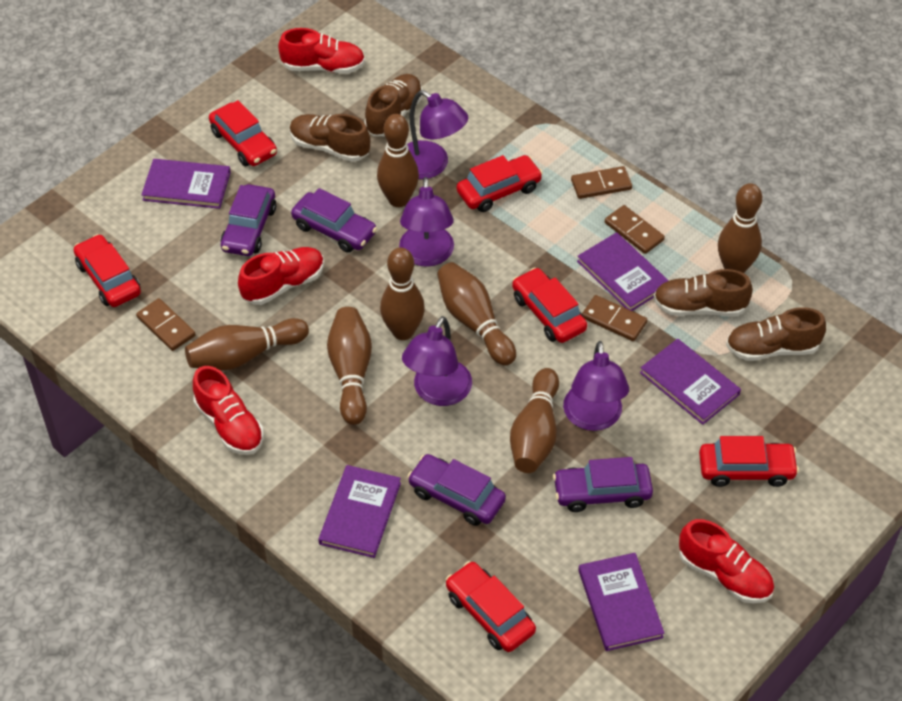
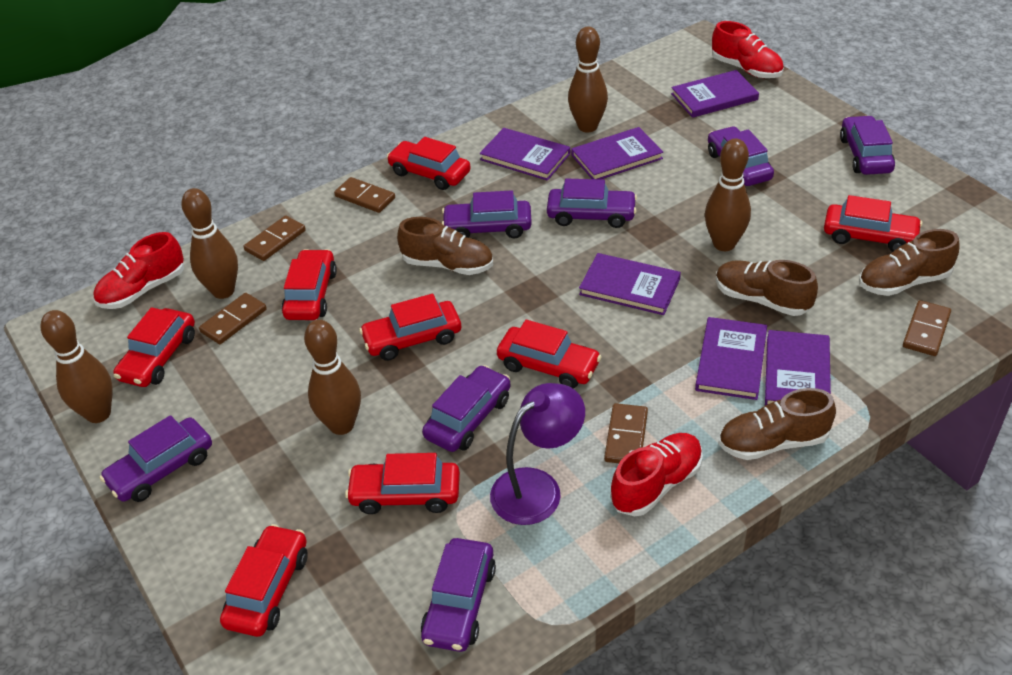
brown bowling pin: [185,318,309,370] [327,307,372,425] [377,114,419,207] [380,247,425,340] [437,262,516,366] [510,368,559,473] [718,183,762,273] = 7 -> [41,310,113,423] [181,188,238,299] [304,320,361,435] [568,27,608,133] [705,138,751,251] = 5
brown domino: [136,298,196,351] [571,166,632,199] [582,295,647,341] [605,205,665,254] = 4 -> [199,293,267,344] [244,216,306,261] [334,177,395,213] [604,403,648,463] [903,300,951,356] = 5
purple book: [141,159,231,209] [318,465,401,558] [577,232,669,311] [578,553,665,651] [640,339,741,425] = 5 -> [480,128,570,181] [571,127,663,179] [579,253,681,315] [671,70,759,118] [695,317,767,400] [765,330,831,405] = 6
purple car: [220,184,276,256] [291,188,377,253] [407,454,506,526] [553,457,653,512] = 4 -> [100,415,212,502] [421,538,496,652] [422,365,511,452] [442,190,532,238] [547,179,637,228] [708,126,774,186] [840,115,895,175] = 7
purple lamp: [399,177,454,267] [402,316,472,406] [407,90,468,179] [563,341,629,431] = 4 -> [490,383,585,525] = 1
red car: [74,234,141,307] [209,100,277,166] [446,561,536,652] [457,155,543,212] [512,267,587,343] [699,436,799,487] = 6 -> [113,307,195,387] [220,524,308,637] [282,249,337,320] [345,453,460,514] [359,294,461,361] [387,137,471,190] [497,320,602,389] [824,195,923,252] = 8
red shoe: [193,366,264,455] [238,247,324,305] [278,28,365,74] [679,519,774,603] = 4 -> [93,232,184,309] [610,433,703,516] [712,21,784,78] = 3

